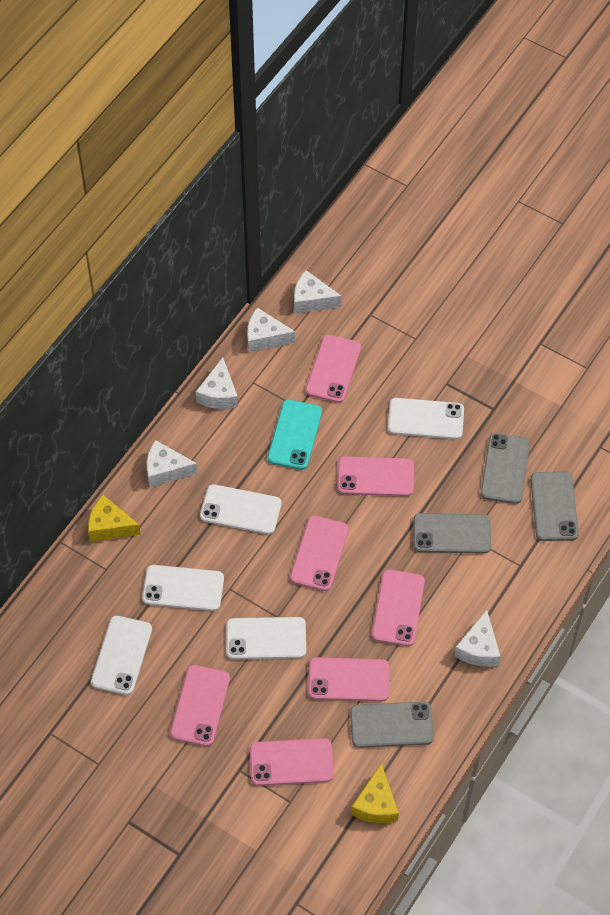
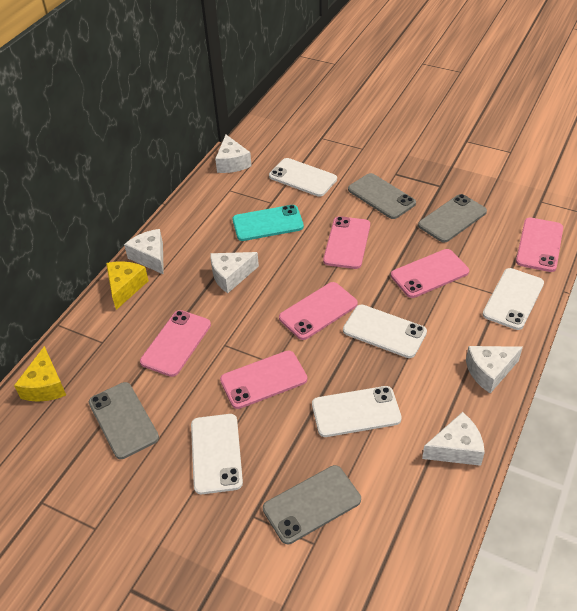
pink phone: [170,665,230,746] [250,738,334,786] [290,516,349,591] [305,335,361,403] [308,657,389,702] [337,456,414,496] [372,570,425,646] = 7 -> [140,310,211,377] [220,351,307,409] [279,282,358,340] [323,216,370,269] [391,249,469,298] [516,218,563,272] = 6

